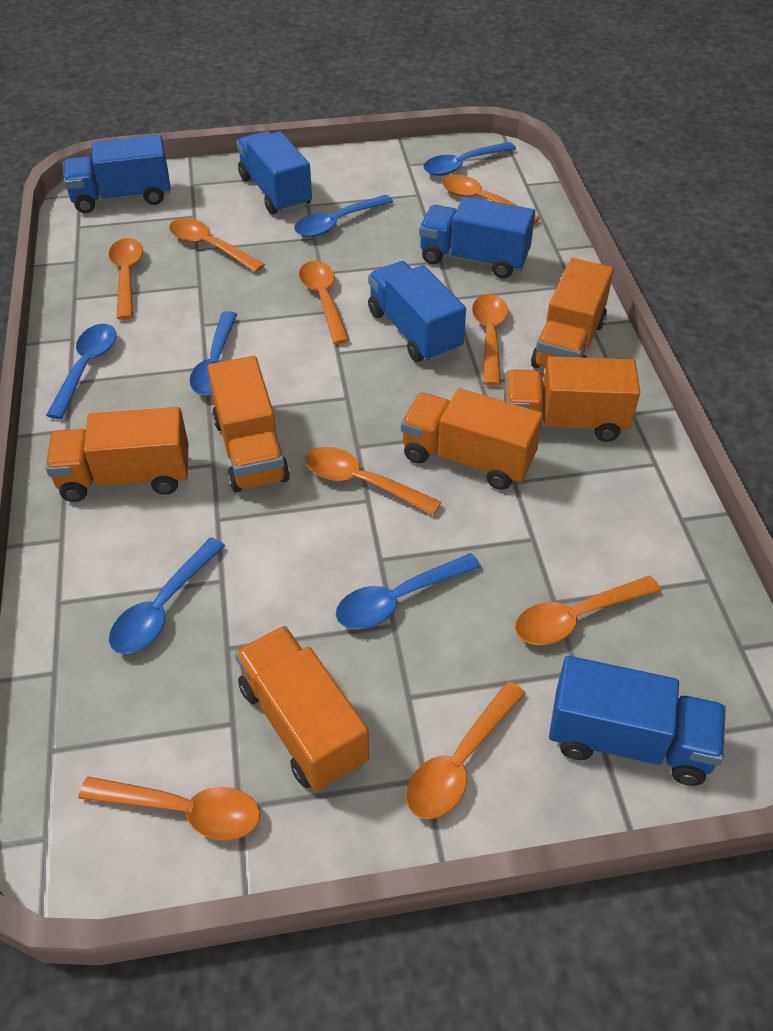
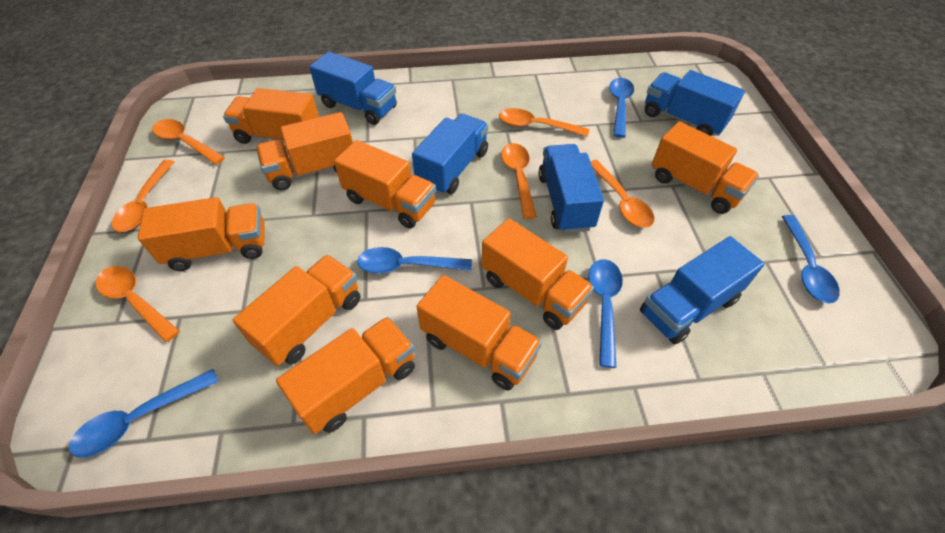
blue spoon: [46,324,116,419] [109,538,225,654] [189,311,237,395] [294,195,393,237] [336,553,481,629] [423,142,516,176] = 6 -> [69,369,219,457] [357,247,472,274] [589,259,623,368] [609,78,634,138] [782,215,840,303] = 5
orange spoon: [78,777,260,841] [109,238,143,320] [169,218,265,272] [299,261,349,344] [305,447,442,515] [406,681,526,819] [442,175,540,224] [472,294,508,386] [515,576,661,645] = 9 -> [96,266,180,342] [112,160,174,232] [152,119,225,165] [499,108,589,137] [501,143,537,219] [590,160,654,228] = 6
orange truck: [45,407,188,502] [207,356,290,493] [235,626,369,792] [401,388,543,490] [504,356,640,442] [531,258,614,369] = 6 -> [138,197,265,271] [223,88,319,144] [233,255,360,366] [256,112,353,191] [276,317,415,434] [334,140,436,229] [417,275,542,391] [482,218,594,330] [652,121,759,214] = 9

